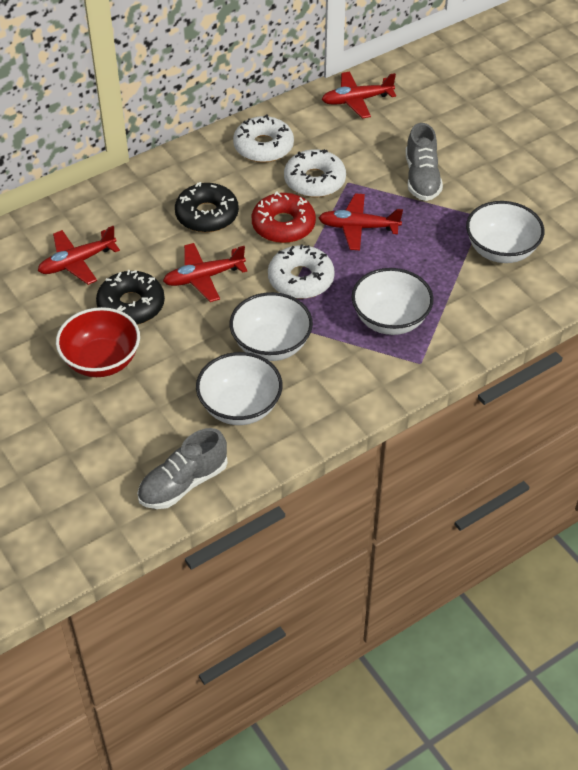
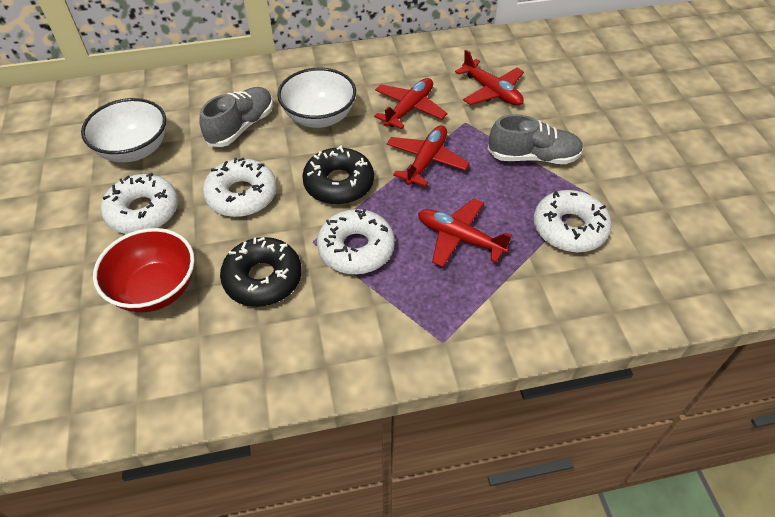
red donut: [252,191,316,243] = 1 -> none = 0
white bowl: [196,352,282,425] [230,292,313,361] [352,268,434,335] [466,201,544,263] = 4 -> [81,98,166,162] [277,68,356,128] = 2
white donut: [233,115,294,163] [268,244,335,299] [284,149,346,197] = 3 -> [101,173,178,234] [203,158,277,217] [317,209,395,274] [534,190,611,253] = 4

